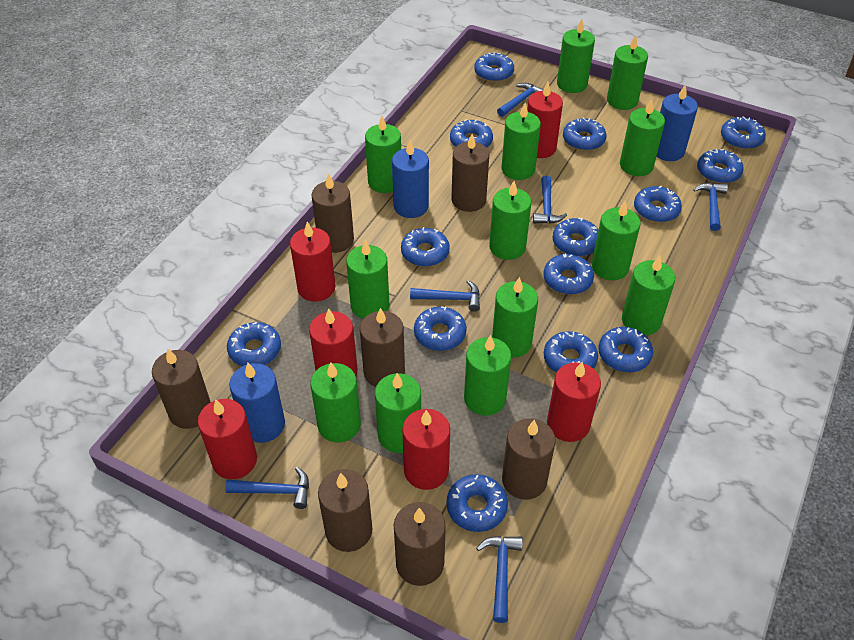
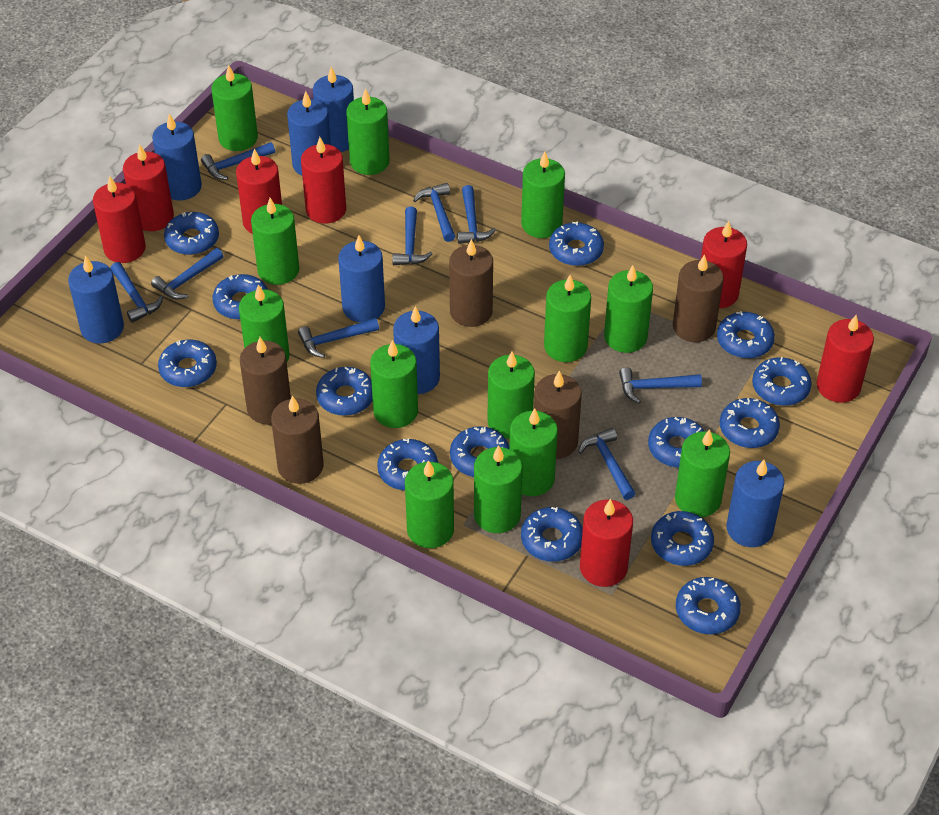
blue candle: [229,362,285,443] [392,140,429,218] [656,84,698,161] = 3 -> [68,256,124,344] [152,114,202,200] [287,91,331,176] [313,67,354,152] [338,236,385,322] [393,306,440,394] [726,460,784,547] = 7
blue hammer: [225,467,309,509] [410,280,480,312] [476,536,523,623] [497,83,544,117] [533,176,567,224] [693,183,728,231] = 6 -> [110,262,163,323] [151,248,223,299] [201,142,275,180] [298,318,379,358] [392,206,432,265] [413,183,456,242] [457,185,496,244] [578,428,636,500] [619,367,702,403] = 9
brown candle: [152,348,210,429] [311,173,354,253] [318,469,372,552] [360,308,405,387] [394,502,446,586] [451,134,489,212] [502,418,556,500] = 7 -> [240,337,291,425] [271,396,324,484] [449,239,493,327] [534,371,582,459] [673,254,724,342] = 5
red candle: [198,399,257,479] [290,222,336,302] [309,308,358,376] [402,409,450,490] [527,82,563,158] [547,362,601,442] = 6 -> [93,176,145,263] [123,144,174,231] [236,149,282,234] [301,137,346,224] [580,499,633,587] [701,221,747,308] [817,315,874,403] = 7

